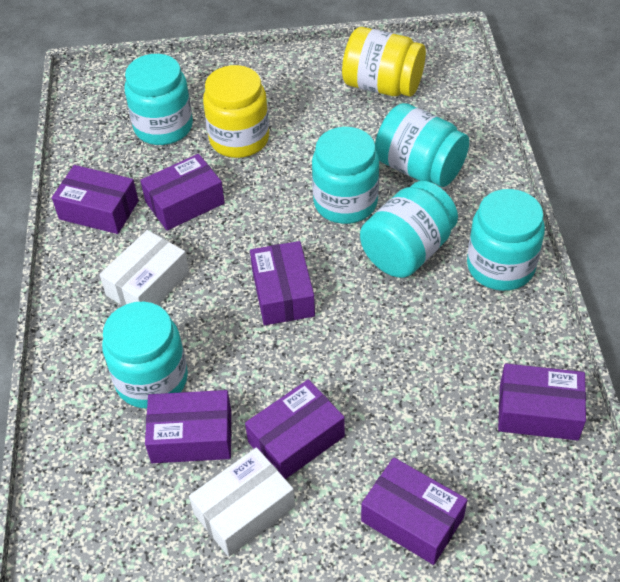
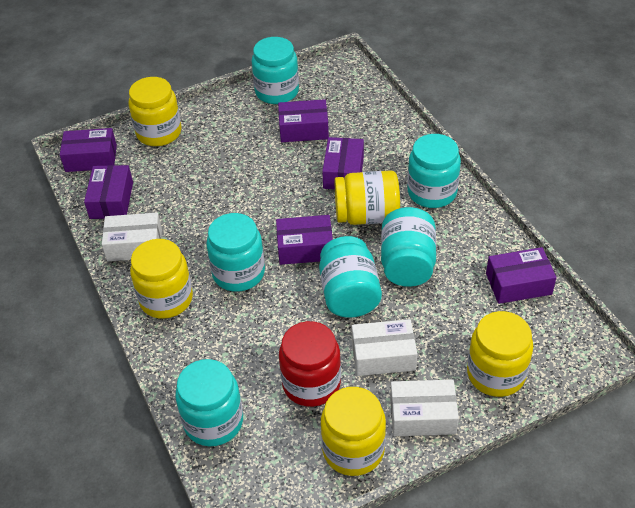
purple box: [52,165,139,234] [140,154,225,231] [145,390,232,463] [245,379,345,479] [250,241,315,325] [361,457,467,565] [498,364,586,441] = 7 -> [60,128,117,172] [84,165,133,219] [276,215,333,265] [278,99,329,142] [322,137,364,189] [486,247,557,304] = 6
red jar: none = 0 -> [279,321,341,407] = 1
white box: [100,230,189,306] [189,447,295,557] = 2 -> [102,213,162,261] [352,319,417,376] [390,380,459,436] = 3
yellow jar: [203,65,269,158] [342,27,426,97] = 2 -> [129,77,181,146] [130,239,193,319] [321,387,386,476] [335,170,400,225] [467,311,533,397] = 5

